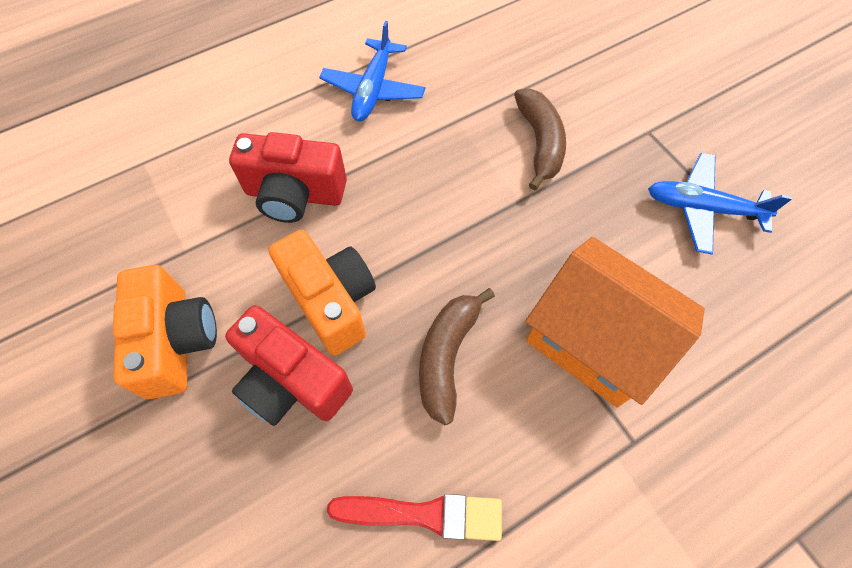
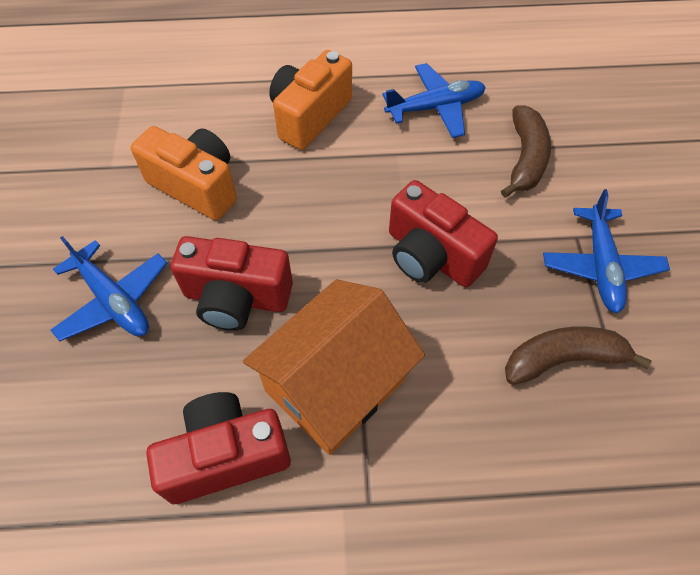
blue plane: [319,21,425,121] [648,153,792,255] = 2 -> [51,236,167,341] [382,63,486,138] [543,189,670,313] = 3
red brush: [327,494,502,541] = 1 -> none = 0
red camera: [225,305,353,426] [229,132,347,223] = 2 -> [146,392,291,504] [171,236,293,331] [389,180,498,287] = 3

